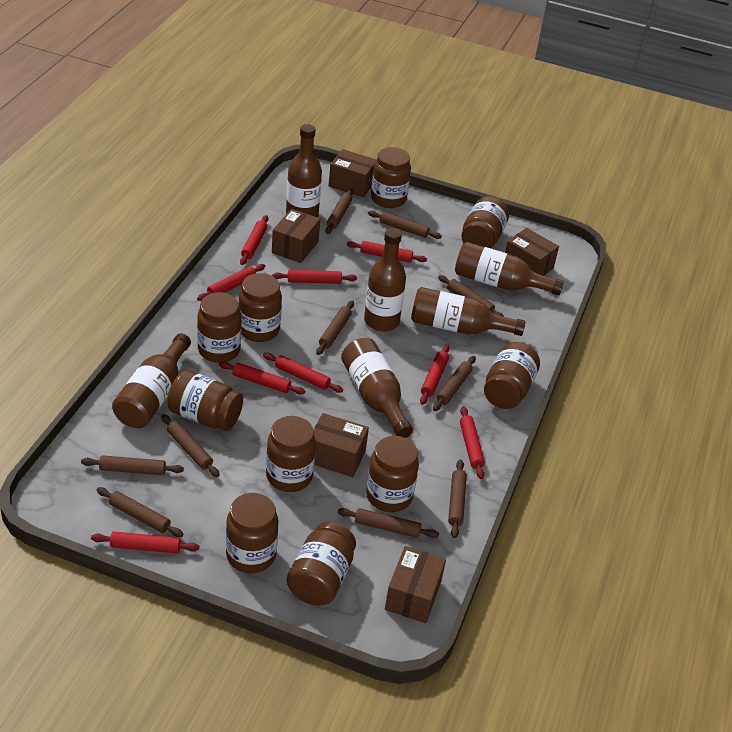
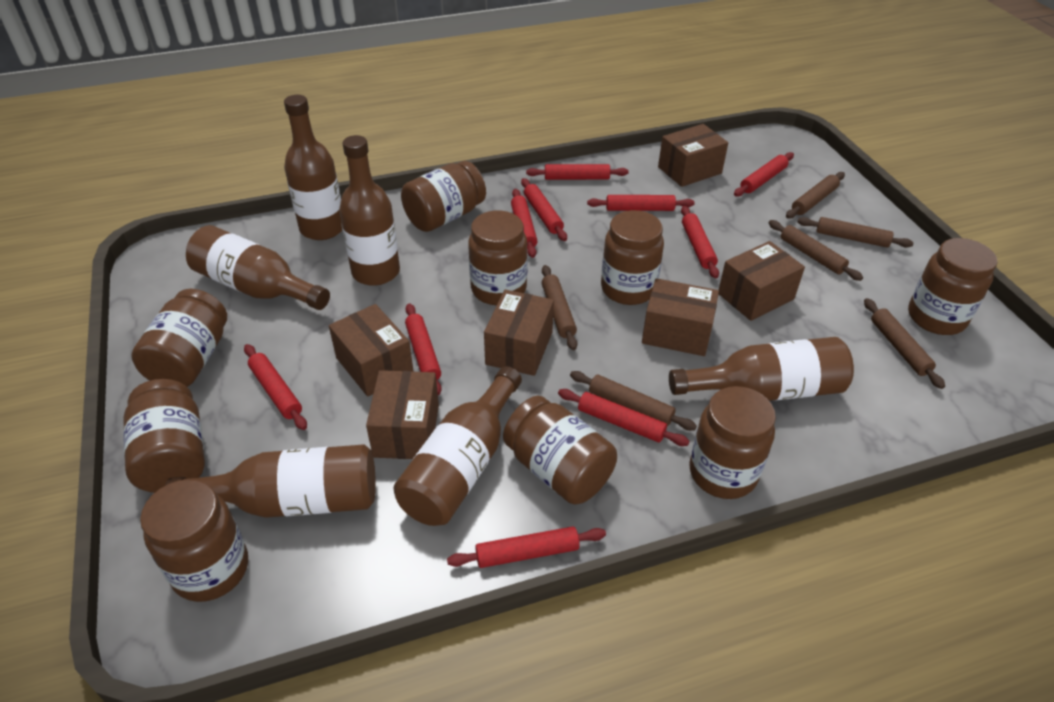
brown box: [272,209,320,263] [314,413,369,477] [329,149,376,197] [385,546,446,623] [505,228,559,276] = 5 -> [329,304,414,397] [366,370,439,459] [484,289,554,376] [642,278,719,356] [658,124,728,187] [719,241,805,321] = 6
brown jar: [167,370,243,431] [197,292,242,363] [226,493,278,573] [239,273,282,342] [266,416,316,492] [287,521,356,606] [366,436,419,512] [371,147,411,208] [461,196,509,248] [484,342,540,409] = 10 -> [123,379,205,493] [131,289,227,387] [140,479,248,602] [401,161,486,232] [468,211,528,305] [503,396,617,504] [601,210,664,305] [689,386,776,499] [908,238,997,335] = 9
brown rolling pin: [81,455,184,475] [97,487,183,537] [161,414,220,477] [316,301,354,355] [325,189,353,234] [338,508,439,538] [368,211,442,239] [433,356,476,411] [438,275,504,317] [448,460,467,538] = 10 -> [542,265,577,350] [570,371,697,431] [768,220,863,281] [786,172,845,219] [797,217,914,248] [864,298,945,389] = 6
red rolling pin: [91,531,200,554] [197,264,265,301] [219,361,305,395] [240,215,268,265] [263,353,343,393] [272,270,357,284] [347,241,427,263] [420,344,450,405] [460,406,485,479] = 9 -> [244,344,307,430] [405,303,442,395] [447,526,606,568] [511,189,537,258] [521,178,567,241] [526,164,629,180] [558,389,690,446] [587,195,695,211] [681,206,719,279] [734,152,794,197] = 10

